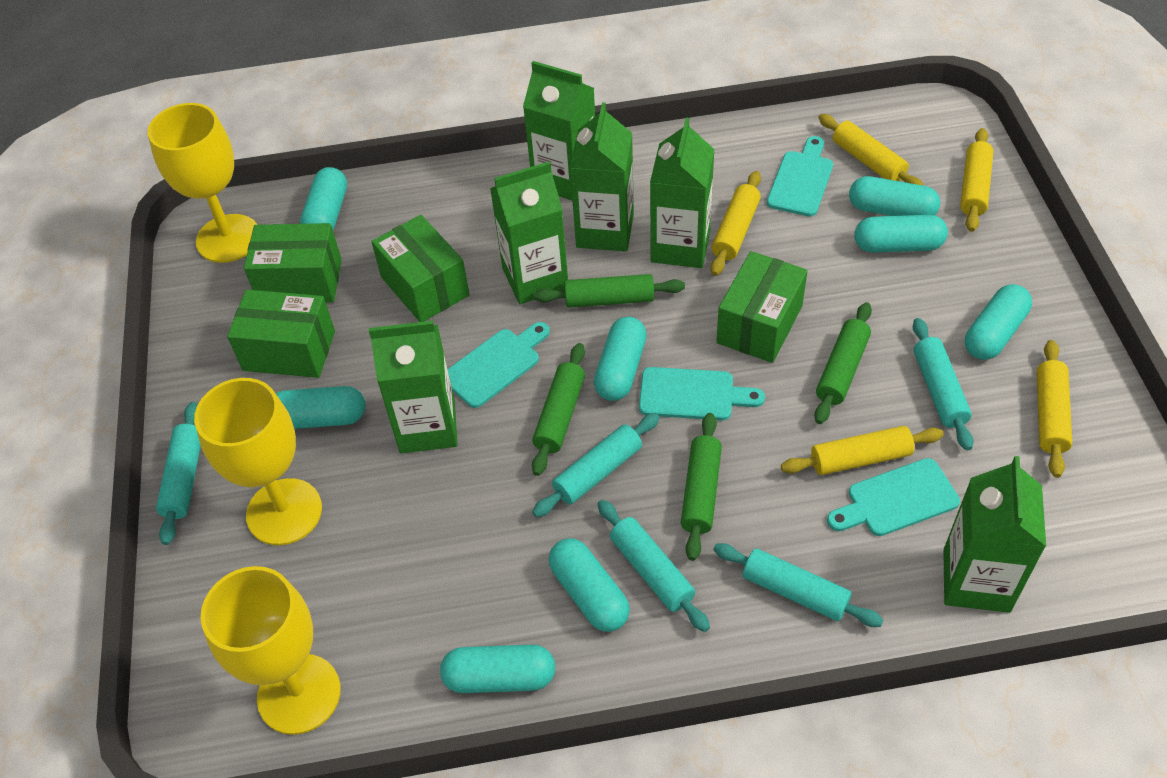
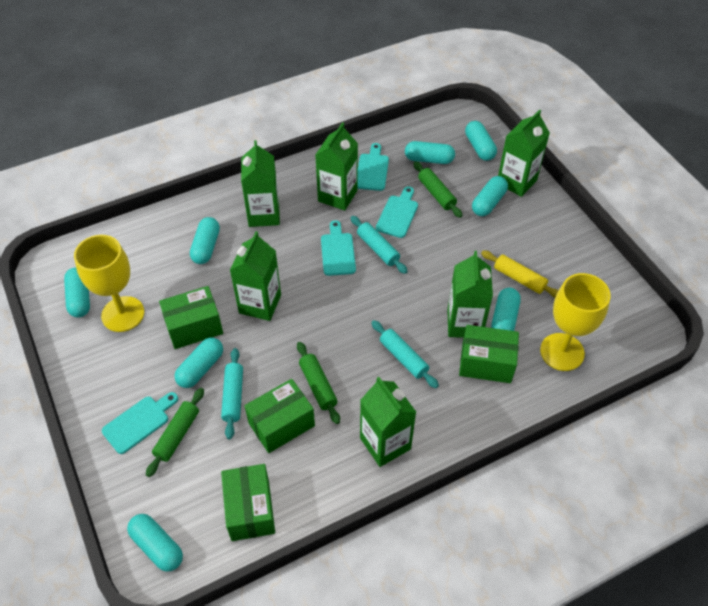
green rolling pin: [532,343,585,476] [534,274,685,308] [681,413,722,561] [814,302,872,424] = 4 -> [146,388,204,477] [297,342,340,424] [413,161,462,218] = 3
turquoise rolling pin: [156,402,201,545] [532,413,660,517] [598,500,710,632] [713,543,883,627] [913,318,974,451] = 5 -> [221,348,243,439] [351,216,408,274] [371,320,439,388] = 3
yellow goblet: [148,103,257,263] [194,378,322,545] [201,566,341,735] = 3 -> [74,235,144,332] [540,273,611,371] = 2
yellow rolling pin: [710,171,761,276] [781,426,944,475] [818,114,924,186] [960,128,994,232] [1037,340,1072,478] = 5 -> [481,250,559,298] = 1

